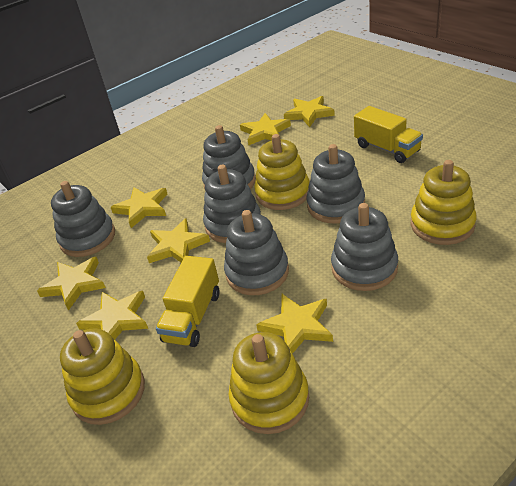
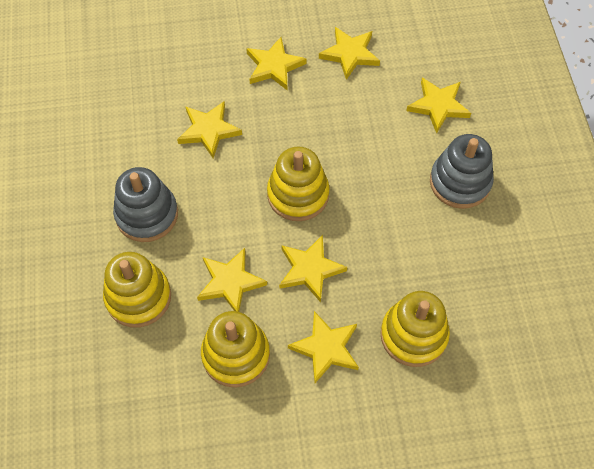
grey stacking toy: [51,181,115,257] [202,125,256,189] [203,165,261,243] [224,210,289,295] [307,144,365,223] [331,203,398,291] = 6 -> [113,167,178,242] [430,134,494,209] = 2
yellow truck: [156,256,220,347] [354,106,423,163] = 2 -> none = 0

